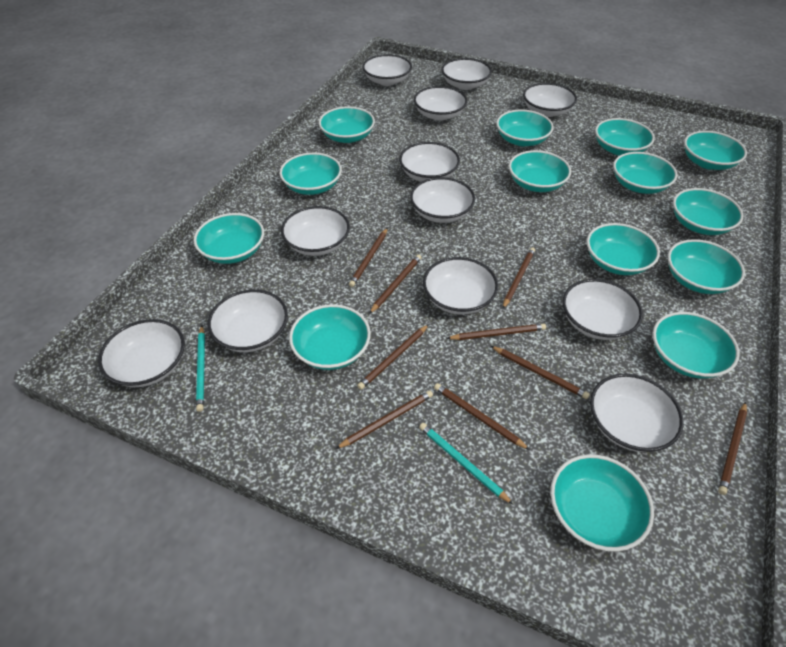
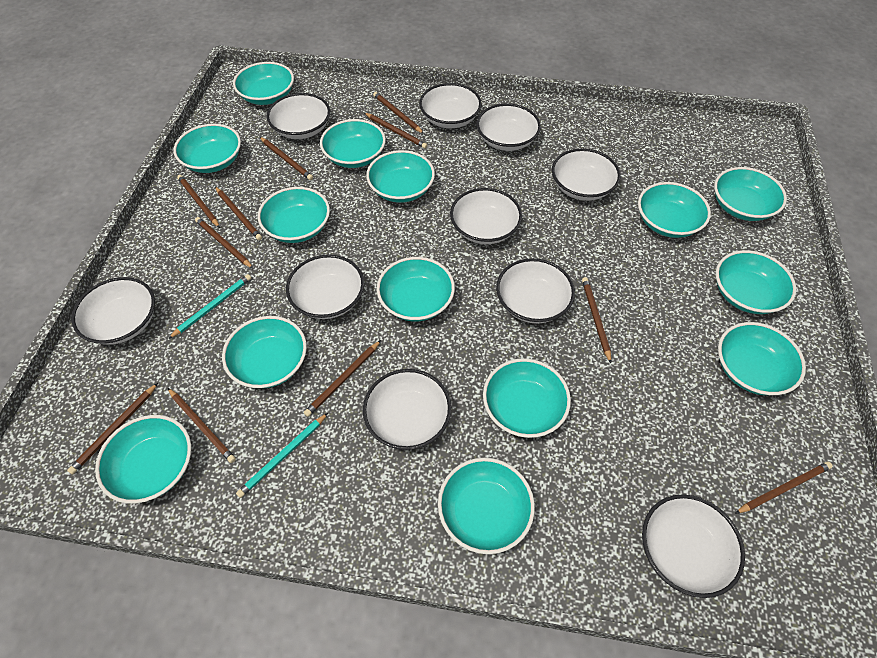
brown pencil: [336,390,433,449] [349,228,388,287] [357,324,429,390] [369,254,422,314] [434,383,530,450] [446,324,546,340] [491,346,590,399] [503,248,535,309] [718,402,747,495] = 9 -> [67,383,158,474] [168,388,236,463] [177,175,220,228] [195,217,253,268] [215,187,262,240] [260,137,313,180] [304,340,381,417] [365,113,427,149] [373,92,424,134] [582,277,611,363] [735,462,833,514] = 11
white bowl: [98,319,185,387] [207,290,288,352] [281,206,350,256] [362,54,412,86] [399,142,460,182] [410,177,475,223] [414,86,467,121] [423,257,498,315] [442,58,492,90] [523,83,577,117] [563,279,643,340] [590,374,684,452] = 12 -> [71,277,155,345] [267,93,330,139] [286,255,364,319] [363,369,451,450] [419,83,482,128] [450,188,522,244] [476,104,541,151] [496,258,575,323] [552,149,621,201] [642,494,745,598] = 10

